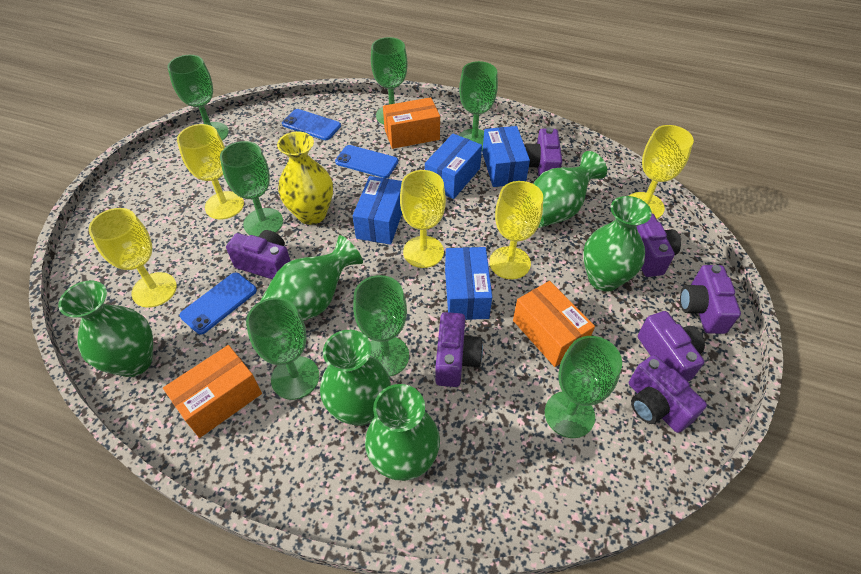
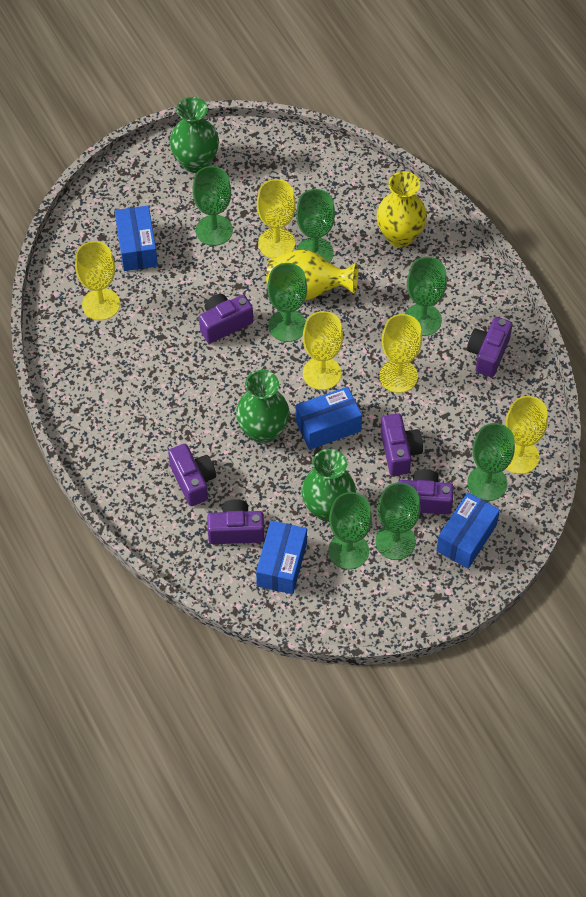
blue phone: [180,272,257,335] [282,109,341,140] [335,145,398,178] = 3 -> none = 0
green vase: [58,280,153,377] [260,235,363,321] [320,330,391,426] [365,384,440,481] [533,151,607,228] [583,196,652,292] = 6 -> [170,97,219,173] [236,370,290,444] [301,449,356,522] = 3
orange box: [163,345,262,438] [383,97,440,149] [513,281,595,367] = 3 -> none = 0
purple camera: [226,230,291,279] [435,312,483,387] [525,127,562,176] [629,355,707,433] [636,213,681,277] [638,311,705,381] [680,265,741,334] = 7 -> [168,444,216,506] [199,294,253,343] [207,499,264,544] [381,414,423,476] [398,469,454,515] [467,317,513,377] = 6
yellow vase: [277,131,333,225] = 1 -> [266,250,358,300] [377,171,427,247] = 2

